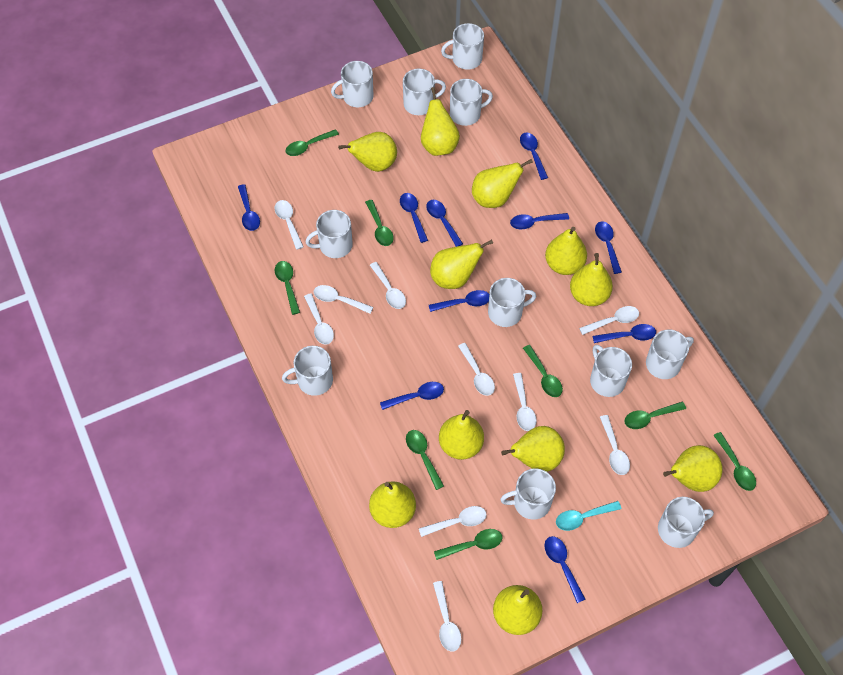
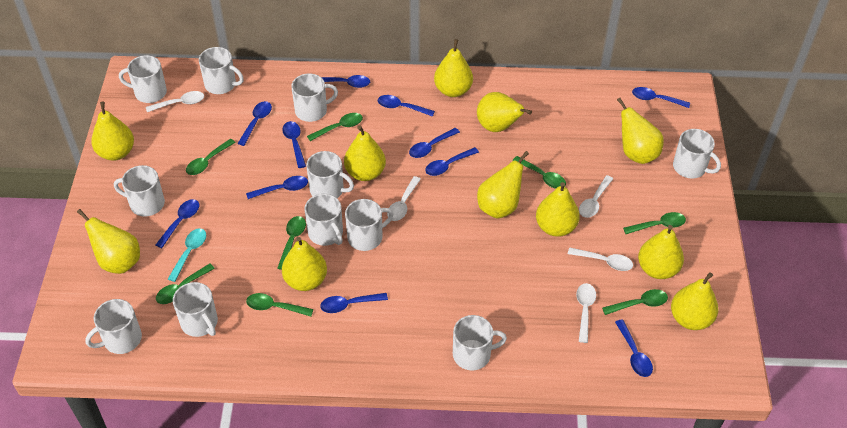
blue spoon: [238,184,260,231] [380,382,444,410] [400,193,428,243] [426,200,463,247] [429,290,489,312] [510,213,569,229] [520,132,548,180] [544,536,586,603] [593,324,656,343] [595,221,622,274] = 10 -> [156,199,199,248] [237,101,272,146] [246,176,308,199] [282,121,306,168] [320,293,388,313] [321,75,370,88] [378,95,435,117] [409,128,460,158] [425,147,479,176] [615,319,653,377] [632,87,690,108] = 11
white spoon: [275,200,304,250] [304,293,334,345] [314,285,373,314] [370,262,406,309] [419,506,487,537] [433,581,461,651] [458,343,495,396] [513,373,537,431] [579,306,639,335] [600,415,630,475] = 10 -> [146,91,204,112] [387,176,421,221] [568,247,633,271] [576,283,596,343] [579,175,613,218] = 5

